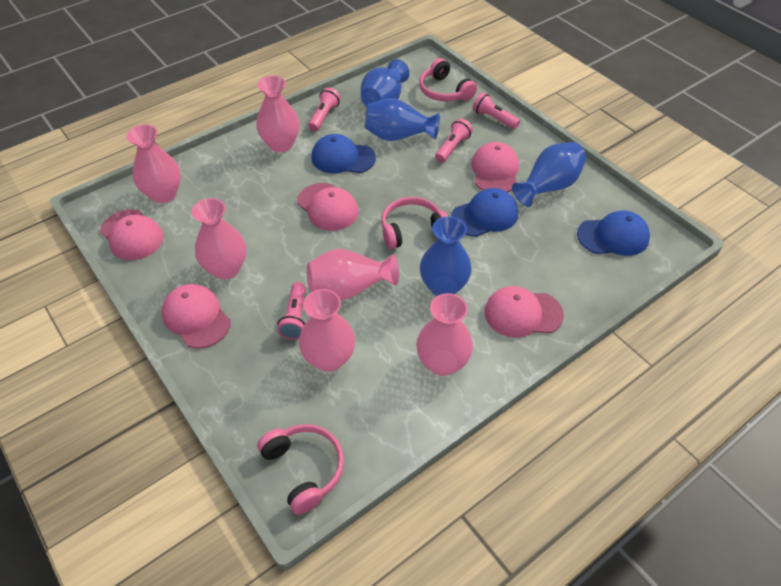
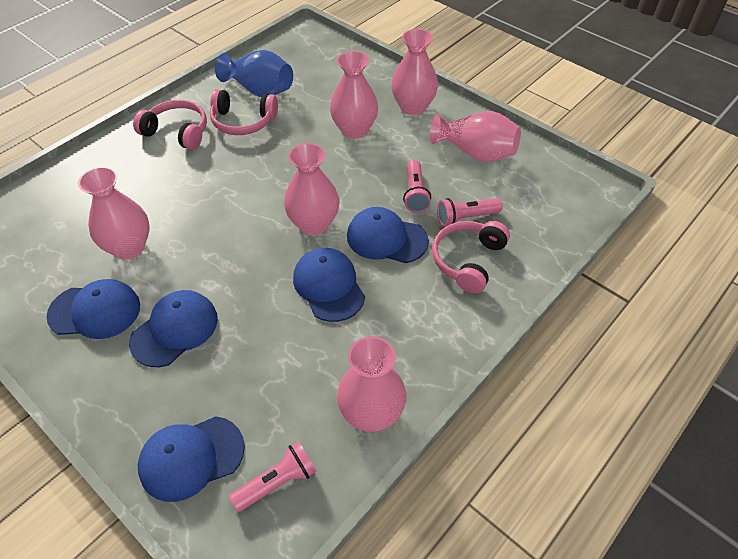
blue cap: [311,134,376,173] [451,188,518,237] [577,210,650,256] = 3 -> [46,279,140,339] [129,290,218,367] [138,417,245,502] [293,248,365,322] [347,207,429,263] = 5
blue vase: [361,59,410,107] [365,98,440,141] [420,216,472,296] [512,142,587,207] = 4 -> [215,50,293,97] = 1
pink cap: [100,209,164,260] [161,284,231,348] [297,183,358,231] [471,142,519,192] [484,286,564,338] = 5 -> none = 0
pink flashlight: [278,282,306,340] [308,87,341,131] [435,118,473,163] [473,92,520,129] = 4 -> [229,441,317,512] [403,160,431,213] [437,198,503,226] = 3

